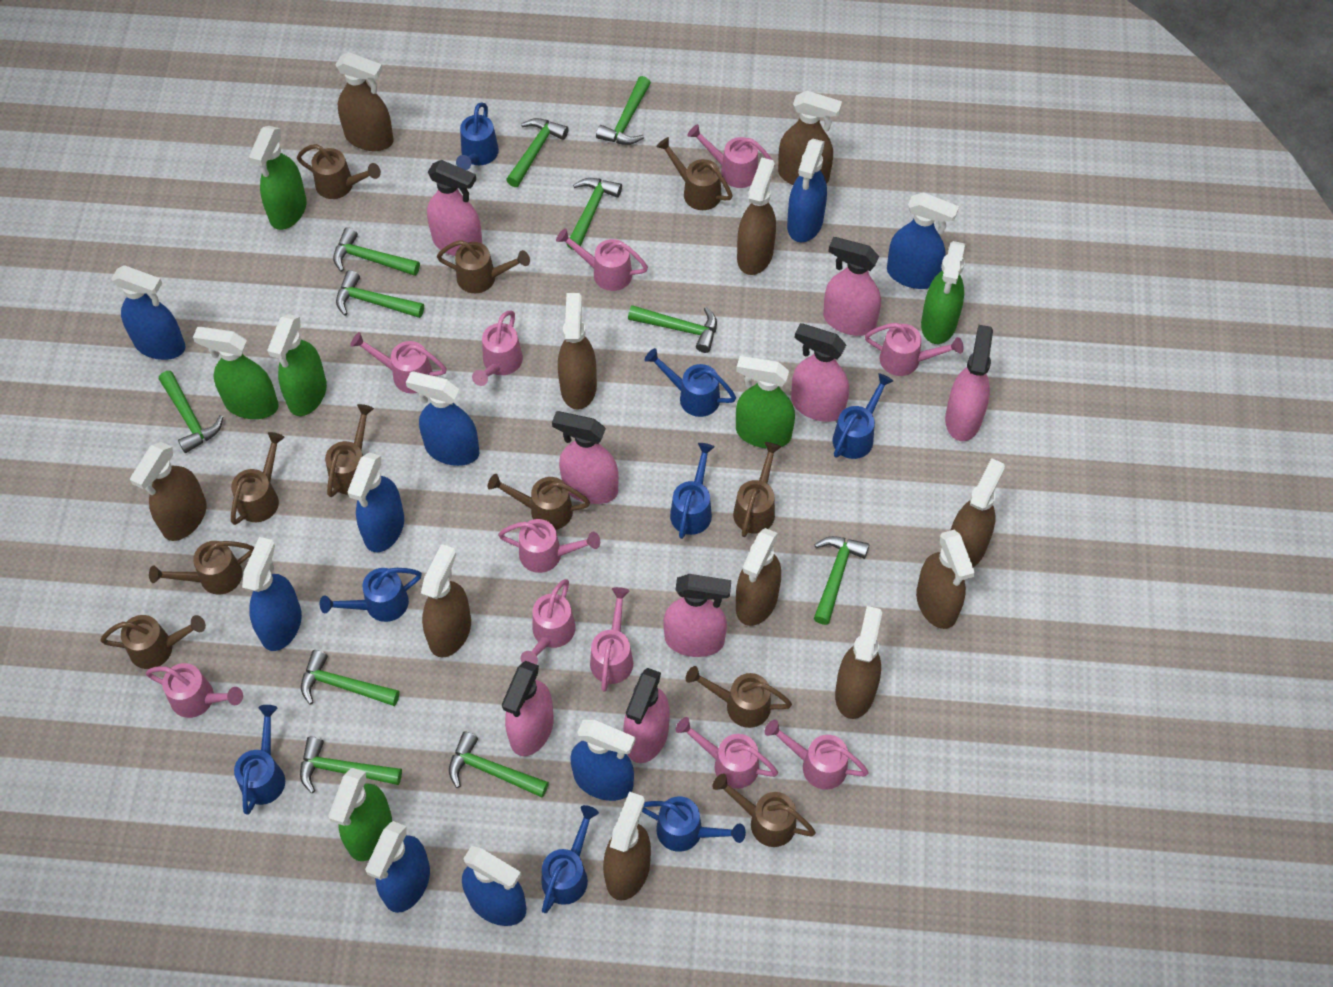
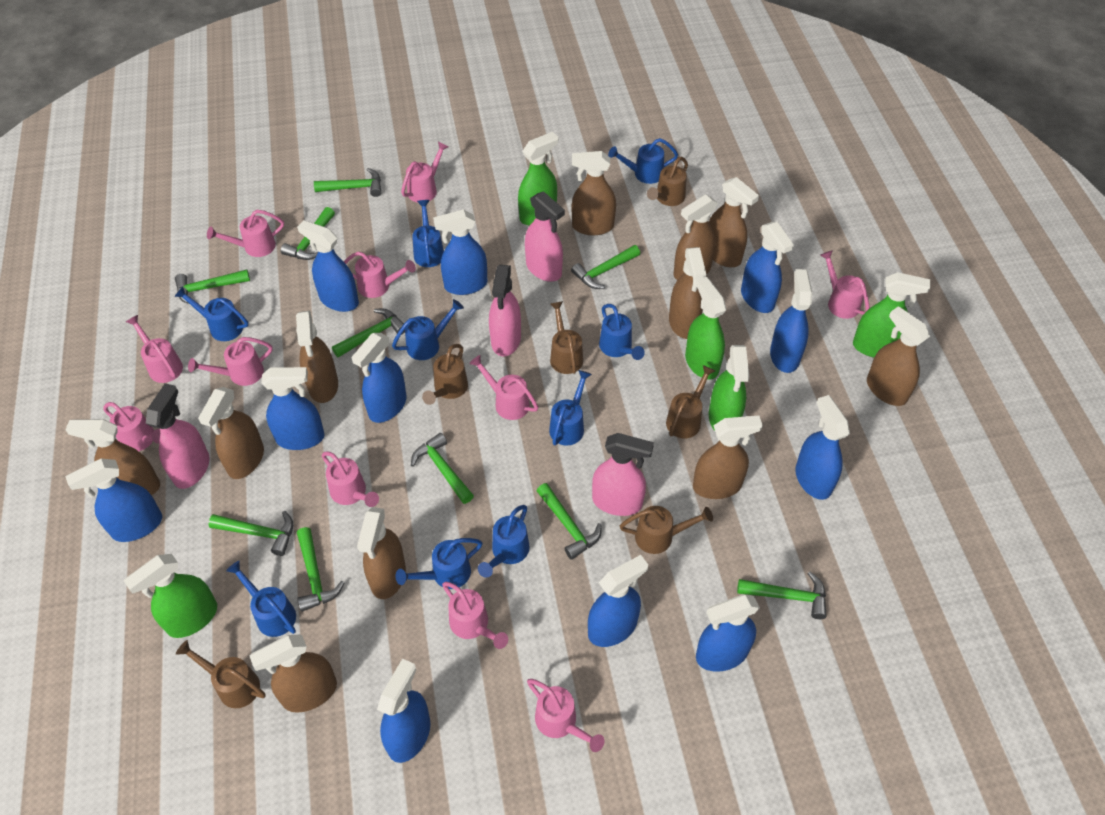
blue spray bottle: [111,265,185,360] [242,537,302,651] [347,452,404,553] [365,821,430,913] [406,372,480,466] [462,846,526,926] [570,720,635,801] [787,139,827,242] [887,192,959,289] = 9 -> [65,459,162,542] [261,367,325,450] [297,220,359,312] [352,333,407,423] [377,658,430,763] [433,209,487,295] [588,555,648,647] [696,594,760,672] [741,222,794,313] [770,269,812,373] [795,395,850,500] = 11
blue watering can: [234,705,285,815] [320,568,422,622] [456,102,499,170] [542,805,599,913] [642,796,746,852] [645,348,736,417] [670,443,715,539] [833,373,893,459] = 8 -> [174,287,248,341] [226,561,296,637] [392,299,464,360] [395,538,482,589] [412,200,444,267] [478,505,530,578] [549,370,592,446] [599,304,645,360] [608,138,678,184] = 9
brown watering can: [100,615,206,669] [149,541,254,595] [231,432,285,525] [297,144,381,199] [325,404,374,497] [437,240,530,293] [488,474,590,530] [656,137,733,210] [686,666,792,728] [712,774,816,847] [733,442,781,537] = 11 -> [176,640,266,708] [422,344,468,405] [550,301,583,374] [620,506,713,554] [647,157,688,206] [666,365,715,438] = 6
green hammer: [159,371,223,453] [300,737,402,793] [301,650,400,706] [333,227,420,276] [336,270,424,318] [449,732,549,798] [506,118,569,187] [567,178,622,250] [596,76,651,145] [628,305,717,353] [814,536,869,625] = 11 -> [175,269,250,304] [209,511,293,556] [281,207,335,260] [297,527,344,612] [314,168,381,197] [332,309,405,358] [411,433,474,504] [536,483,601,560] [571,245,640,289] [737,572,827,619] = 10
green spray bottle: [193,327,279,419] [249,126,307,230] [267,314,327,416] [328,768,392,861] [736,356,795,448] [921,241,965,344] = 6 -> [123,554,217,638] [518,132,558,225] [685,277,726,380] [709,345,749,431] [853,272,930,357] = 5
pink spray bottle: [427,160,482,256] [502,661,554,756] [552,411,619,504] [623,668,670,763] [663,574,731,657] [791,323,849,422] [823,237,881,336] [945,325,993,441] = 8 -> [146,383,210,489] [489,265,521,356] [525,191,565,282] [592,433,654,516] = 4

